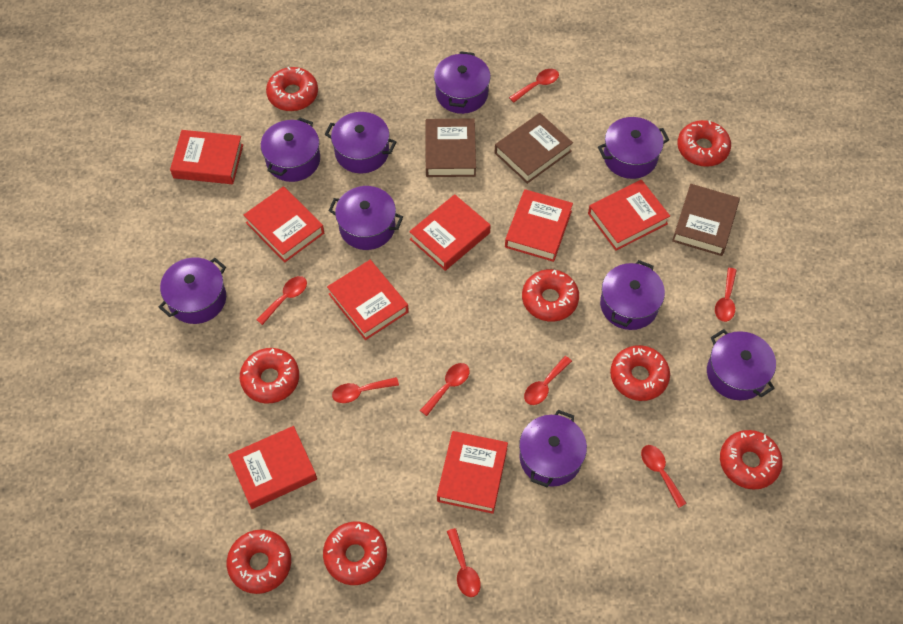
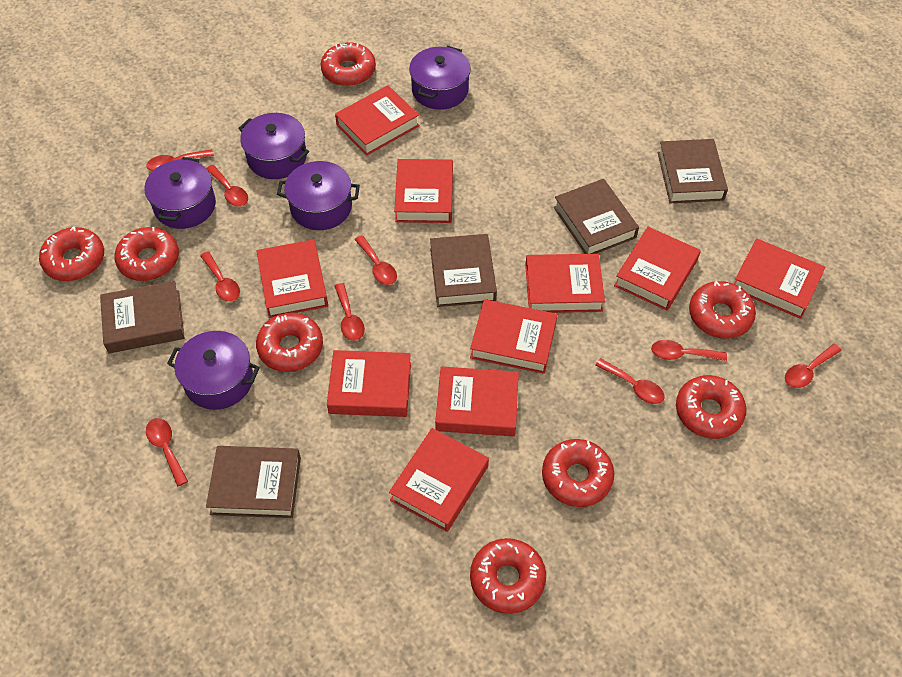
brown book: [425,118,476,177] [495,113,573,184] [672,184,740,256] = 3 -> [100,281,185,353] [206,446,301,518] [430,234,497,307] [554,179,639,254] [658,139,728,203] = 5
purple pot: [159,257,226,324] [261,117,320,182] [325,112,396,173] [329,186,403,250] [434,51,491,114] [519,410,587,487] [598,117,669,179] [600,260,665,330] [707,329,776,400] = 9 -> [145,157,216,229] [167,331,260,410] [238,113,309,179] [277,161,360,230] [409,46,471,110] = 5
red book: [170,130,243,184] [228,426,317,509] [244,186,324,262] [327,260,409,340] [409,194,491,271] [437,431,508,514] [505,189,573,262] [588,180,670,251] = 8 -> [256,239,328,318] [327,350,411,417] [335,85,420,155] [389,428,489,532] [394,159,453,223] [435,367,519,437] [470,299,557,374] [525,254,605,313] [614,227,701,311] [734,238,826,319] = 10
red spoon: [256,276,307,325] [332,377,399,403] [420,363,470,416] [447,528,481,597] [509,69,559,103] [524,356,572,405] [641,445,687,508] [715,268,737,322] = 8 -> [146,149,214,171] [146,418,188,487] [200,251,240,302] [206,165,248,207] [335,283,365,341] [354,235,397,285] [595,358,665,404] [651,340,727,361] [785,344,842,388] = 9

